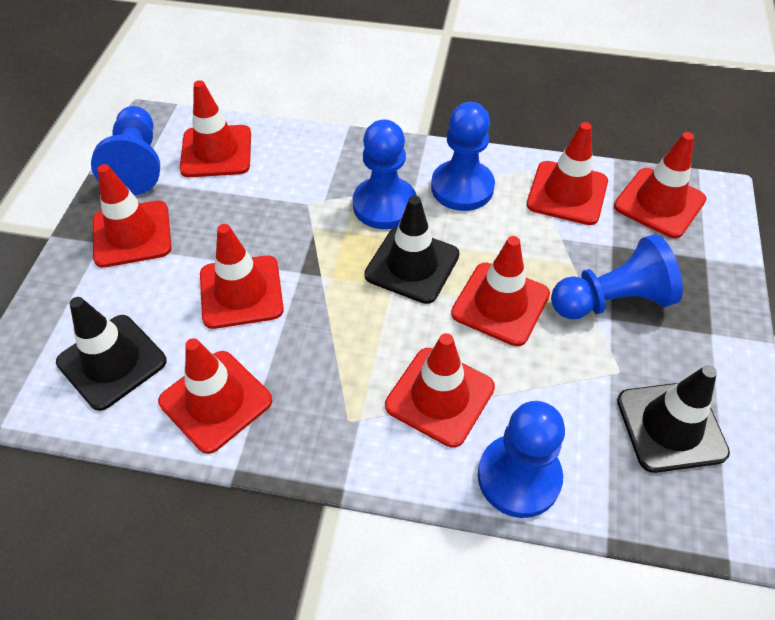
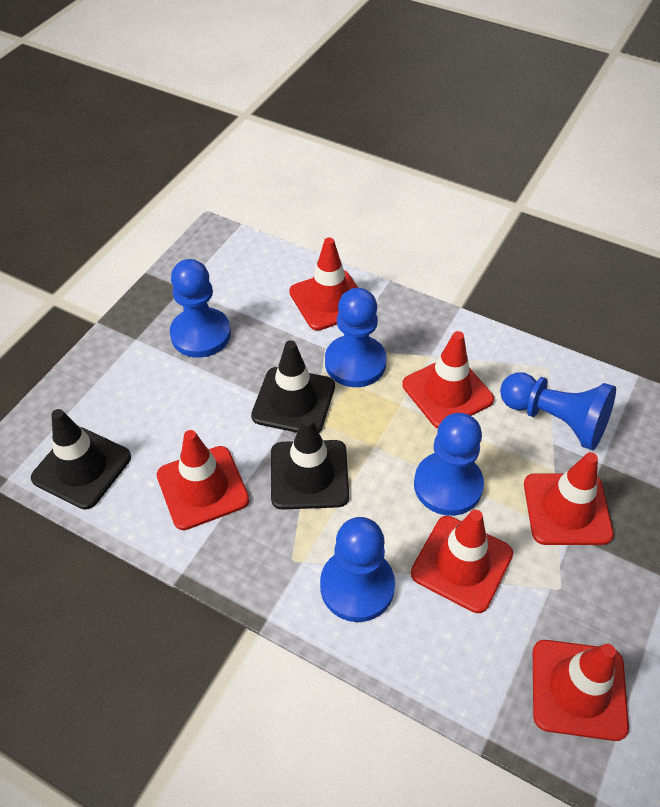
red traffic cone: [93,164,172,268] [158,338,272,454] [180,80,251,177] [200,224,284,329] [385,333,495,448] [451,236,550,346] [527,122,608,225] [614,132,706,238] = 8 -> [157,430,249,530] [289,238,358,331] [402,331,494,428] [411,510,513,613] [524,452,614,545] [533,640,629,741] = 6

